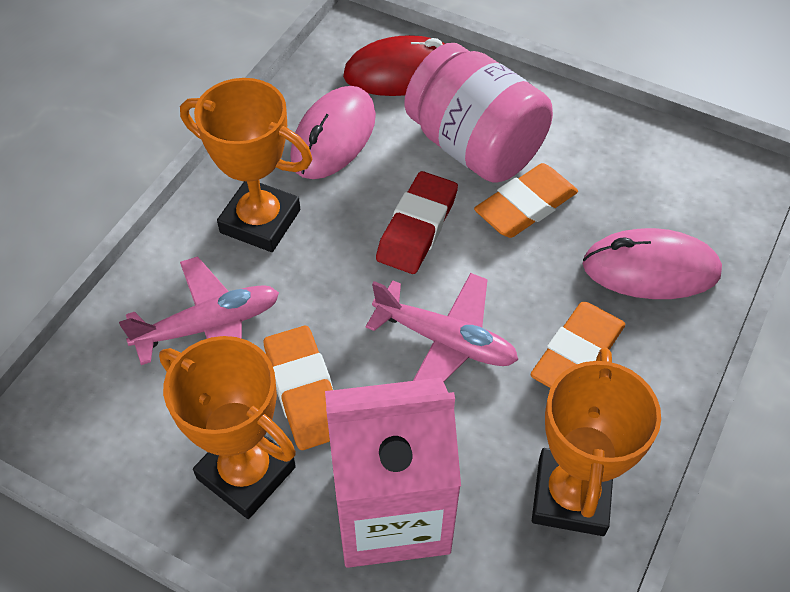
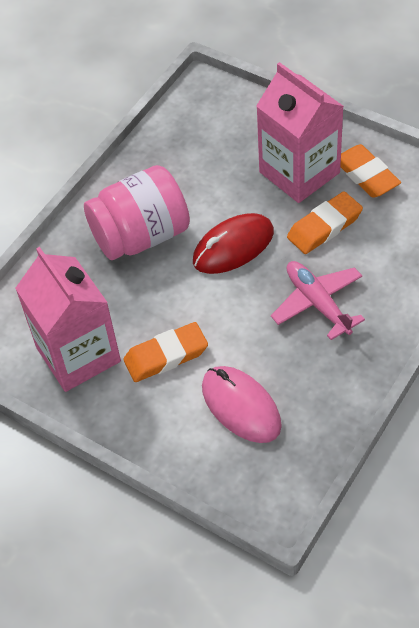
orange trophy: [159,336,296,519] [180,78,312,252] [532,347,661,536] = 3 -> none = 0
pink carton: [325,378,461,568] = 1 -> [15,247,121,392] [256,62,344,203] = 2
pink mouse: [290,86,376,179] [583,228,722,299] = 2 -> [202,366,282,443] = 1
pink plane: [119,256,279,365] [366,273,518,382] = 2 -> [271,261,365,340] = 1
red eraser: [376,171,458,274] = 1 -> none = 0

